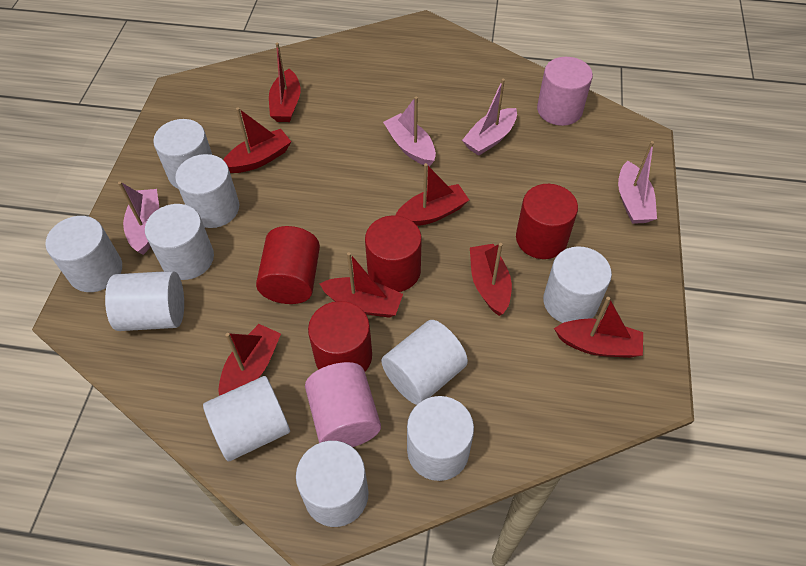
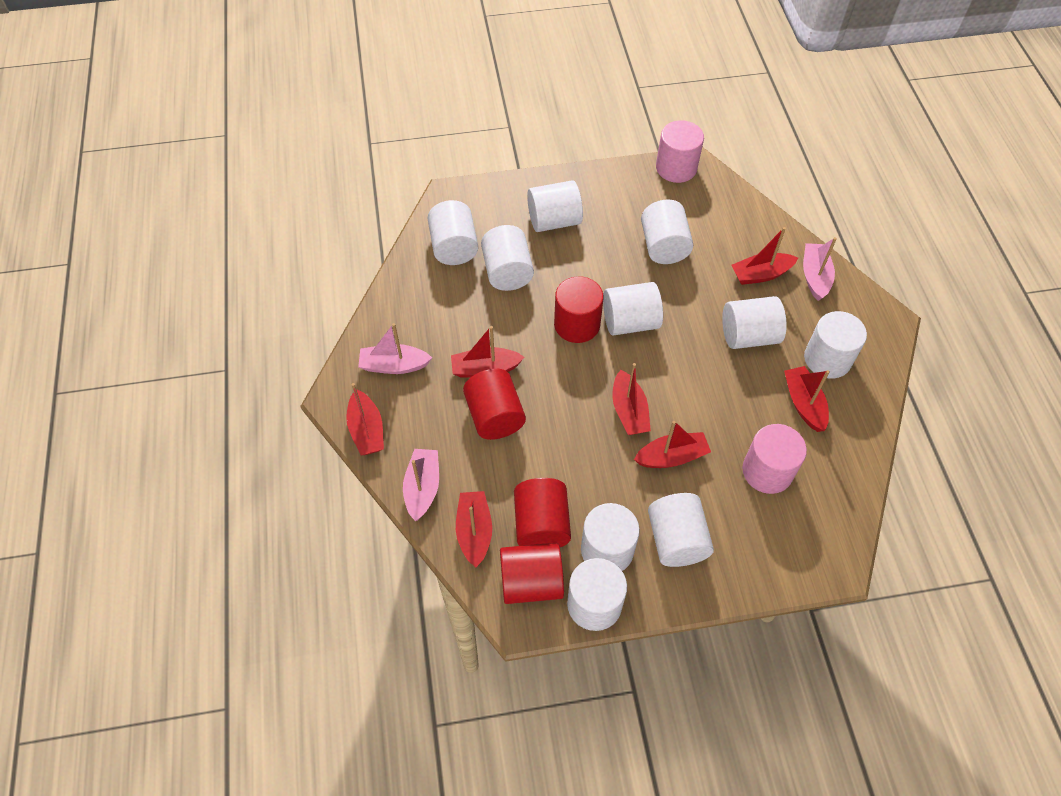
pink boat: [118,181,159,255] [383,97,436,167] [462,79,517,156] [618,141,657,224] = 4 -> [358,323,432,374] [403,449,439,521] [803,237,837,301] = 3

